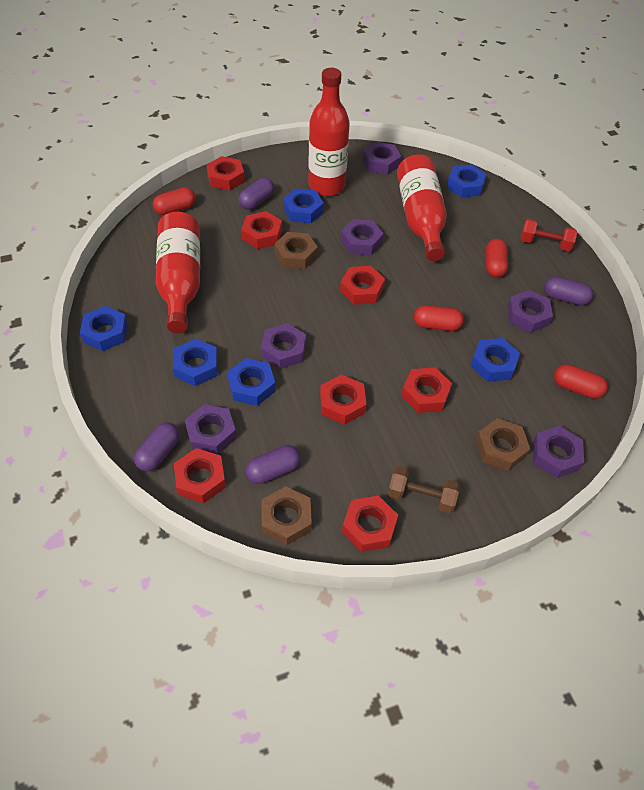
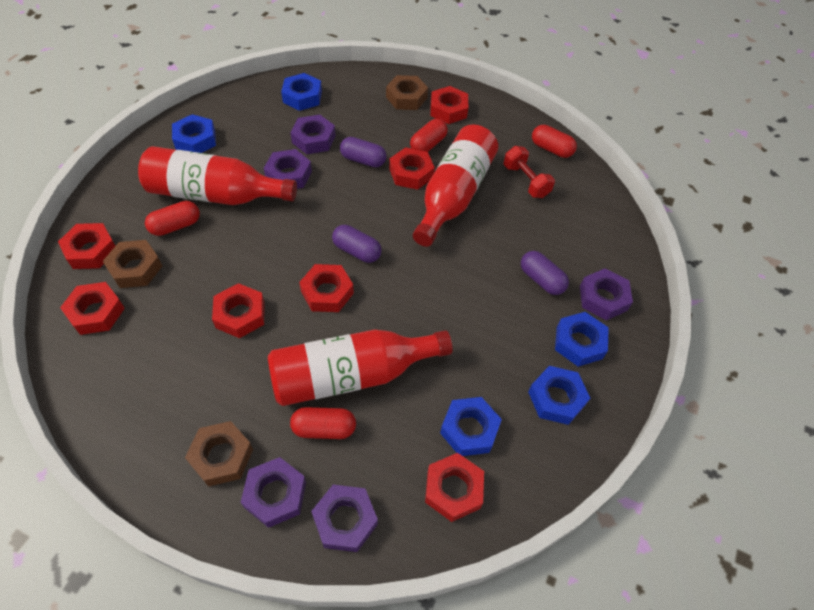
blue nut: [80,306,128,351] [173,339,218,386] [227,358,276,406] [283,188,324,223] [447,164,486,198] [471,338,520,382] = 6 -> [172,114,216,153] [281,73,322,111] [440,397,502,456] [528,366,590,425] [555,312,609,367] = 5
brown dumbbell: [388,466,460,514] = 1 -> none = 0
purple capsule: [134,422,180,472] [239,178,274,210] [246,445,300,484] [544,277,593,306] = 4 -> [332,225,382,263] [340,137,387,167] [521,251,569,295] = 3
purple nut: [185,404,237,455] [261,323,306,369] [340,219,383,255] [363,142,401,175] [507,290,553,333] [533,426,584,478] = 6 -> [241,457,306,528] [264,149,312,189] [290,115,336,154] [311,485,378,552] [580,268,633,321] = 5

